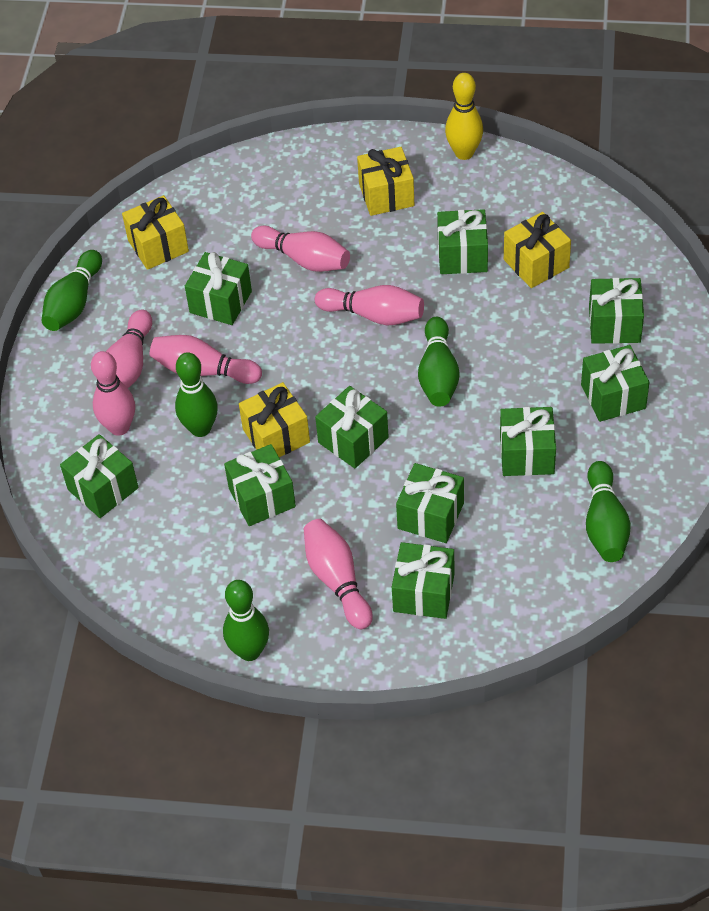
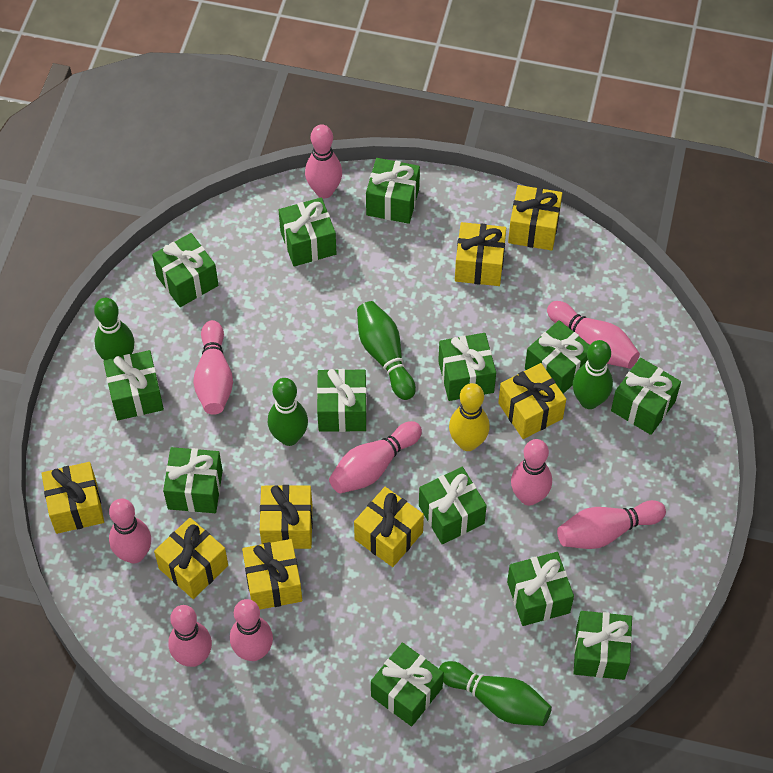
green gift: [60,434,139,518] [185,252,252,325] [224,444,296,526] [315,386,389,469] [392,542,455,619] [396,463,464,543] [437,209,488,274] [500,407,556,476] [581,345,650,422] [589,278,644,344] = 10 -> [103,350,164,420] [152,233,218,307] [163,447,223,513] [279,197,336,266] [317,369,367,432] [366,158,420,224] [371,642,444,726] [419,467,487,544] [438,333,496,401] [507,552,574,626] [525,320,589,394] [574,611,632,680] [611,358,681,435] = 13
pink bowling pin: [91,351,135,436] [106,309,152,388] [150,335,262,384] [251,226,350,272] [303,519,373,629] [315,285,424,326] = 6 -> [109,499,151,563] [168,605,212,667] [193,320,233,415] [230,599,273,661] [305,124,342,198] [329,421,422,494] [511,439,552,506] [547,301,640,368] [557,500,666,549] = 9
yellow gift: [122,195,189,270] [239,382,310,457] [357,147,414,216] [504,212,571,288] = 4 -> [41,462,104,534] [154,518,228,599] [242,539,302,609] [260,485,313,549] [354,487,424,567] [455,222,506,286] [498,363,566,439] [508,185,562,250] = 8

